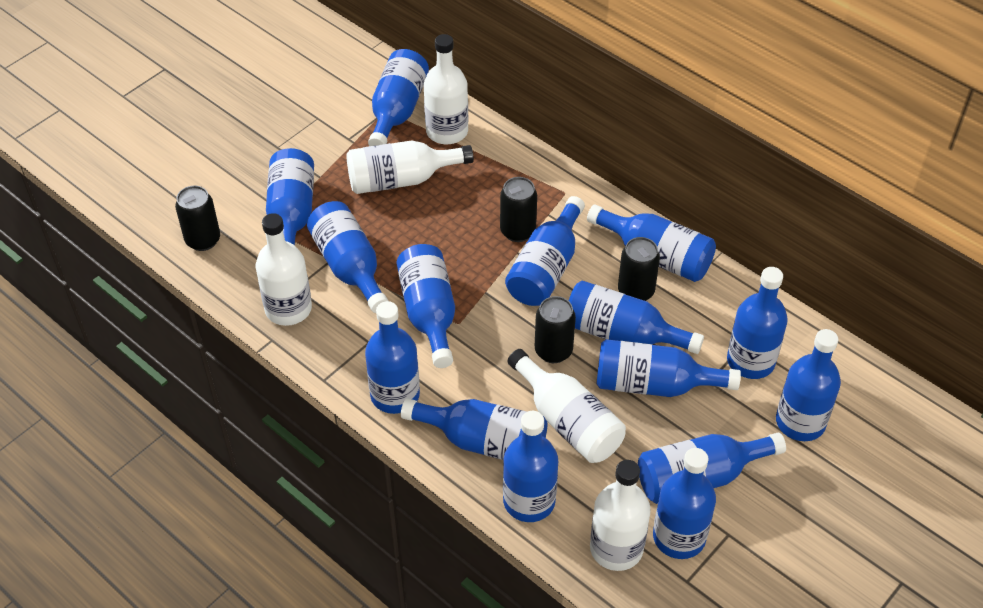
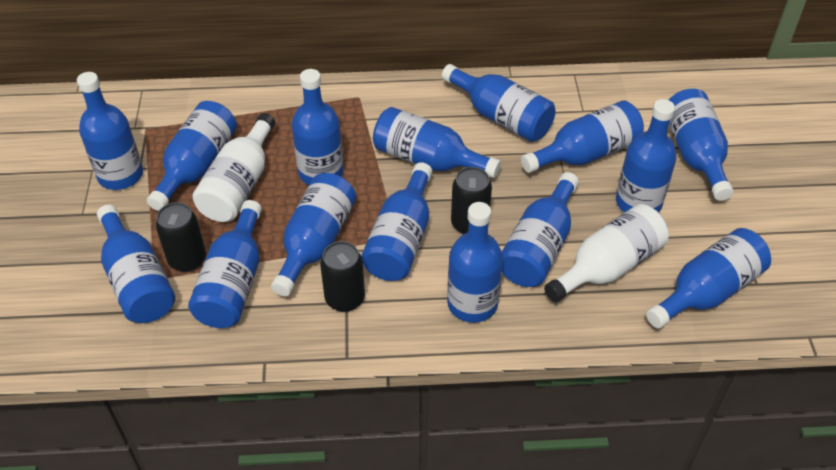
black can: [175,186,220,251] [500,177,537,242] [535,296,576,363] [618,237,660,301] = 4 -> [156,202,206,272] [320,241,365,312] [451,167,492,234] = 3
white bottle: [256,213,312,326] [346,140,474,194] [424,34,468,144] [507,349,626,463] [590,460,651,571] = 5 -> [192,113,275,222] [544,204,668,302] = 2

